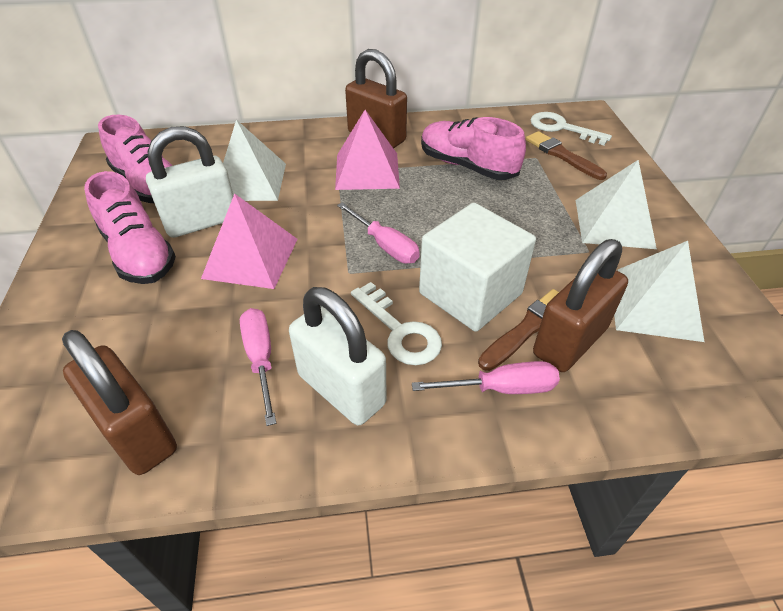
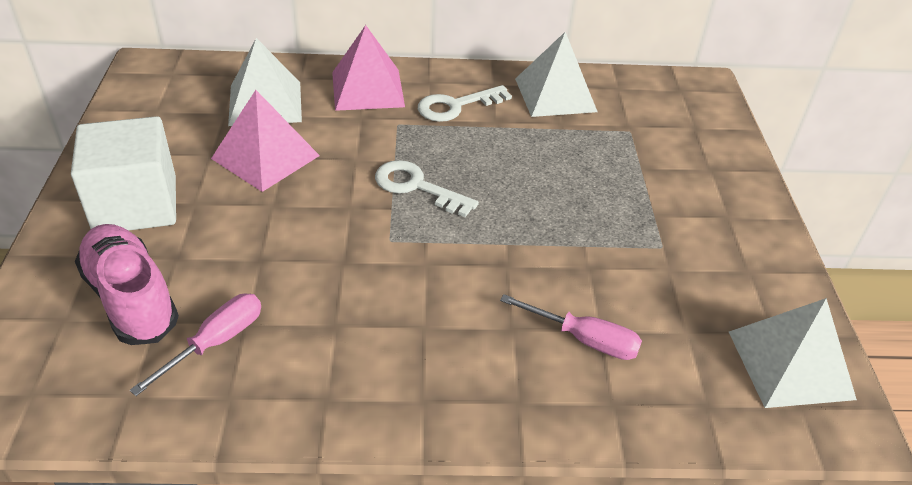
brown brush: [478,289,559,371] [526,131,607,180] = 2 -> none = 0
brown padlock: [62,330,177,475] [345,49,407,148] [533,239,628,372] = 3 -> none = 0
pink screwdriver: [240,308,276,426] [337,202,420,264] [412,361,560,394] = 3 -> [130,294,261,396] [500,294,642,360] = 2
pink shoe: [84,171,176,284] [98,115,173,203] [421,117,526,180] = 3 -> [75,224,179,345] = 1
white padlock: [146,126,234,238] [289,287,387,425] = 2 -> none = 0

